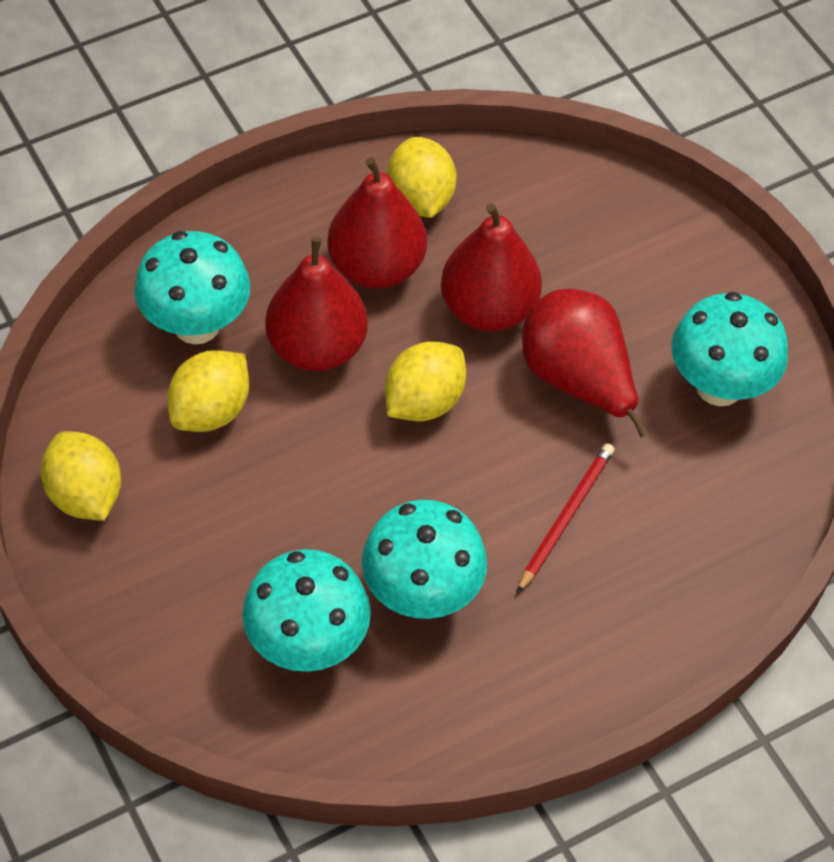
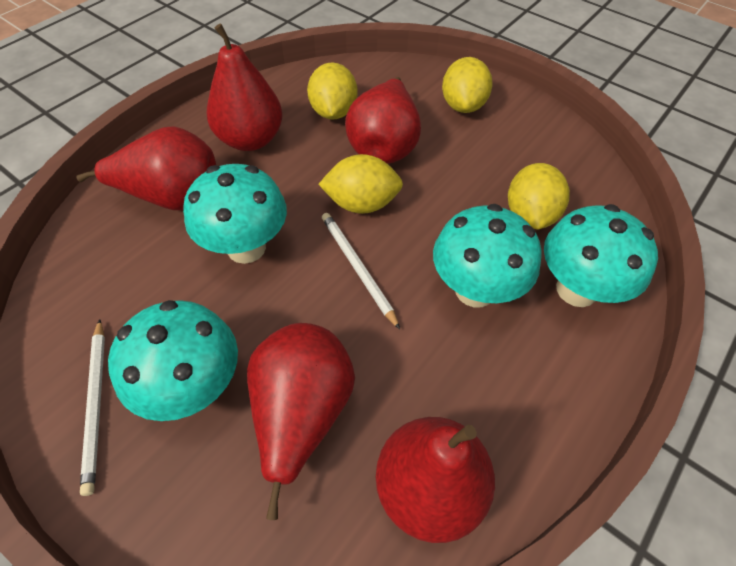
red pear: [265,237,368,371] [327,157,427,289] [441,203,542,332] [522,289,649,437] = 4 -> [76,126,216,210] [206,24,283,151] [247,323,355,520] [345,77,421,164] [376,417,495,543] = 5
red pencil: [517,443,614,593] = 1 -> none = 0
white pencil: none = 0 -> [80,319,105,496] [322,213,400,329] = 2

